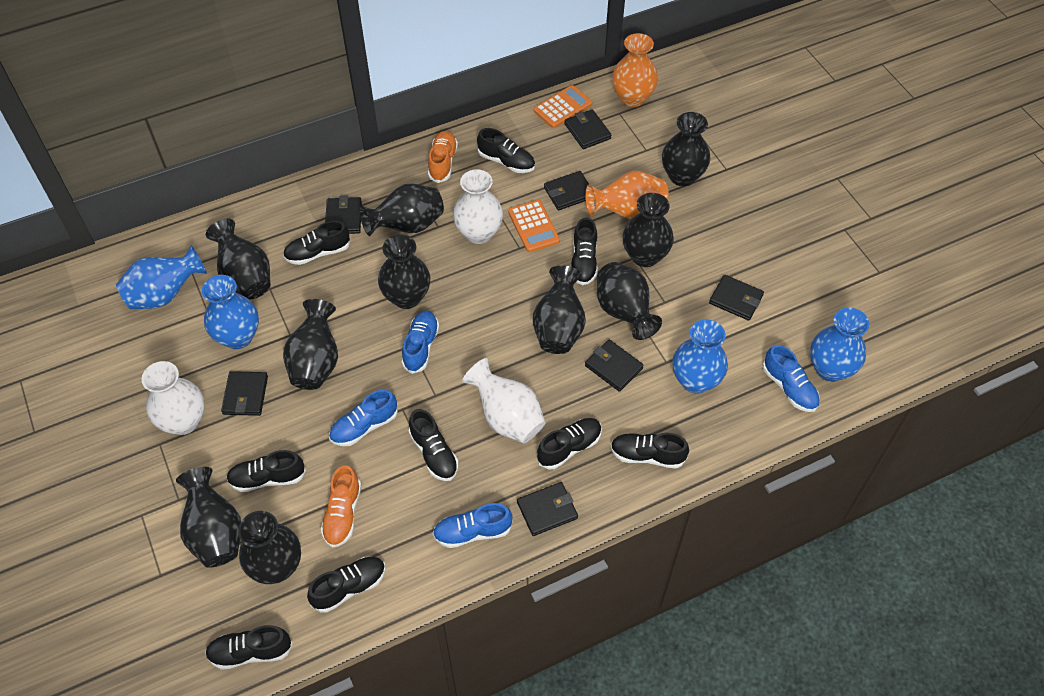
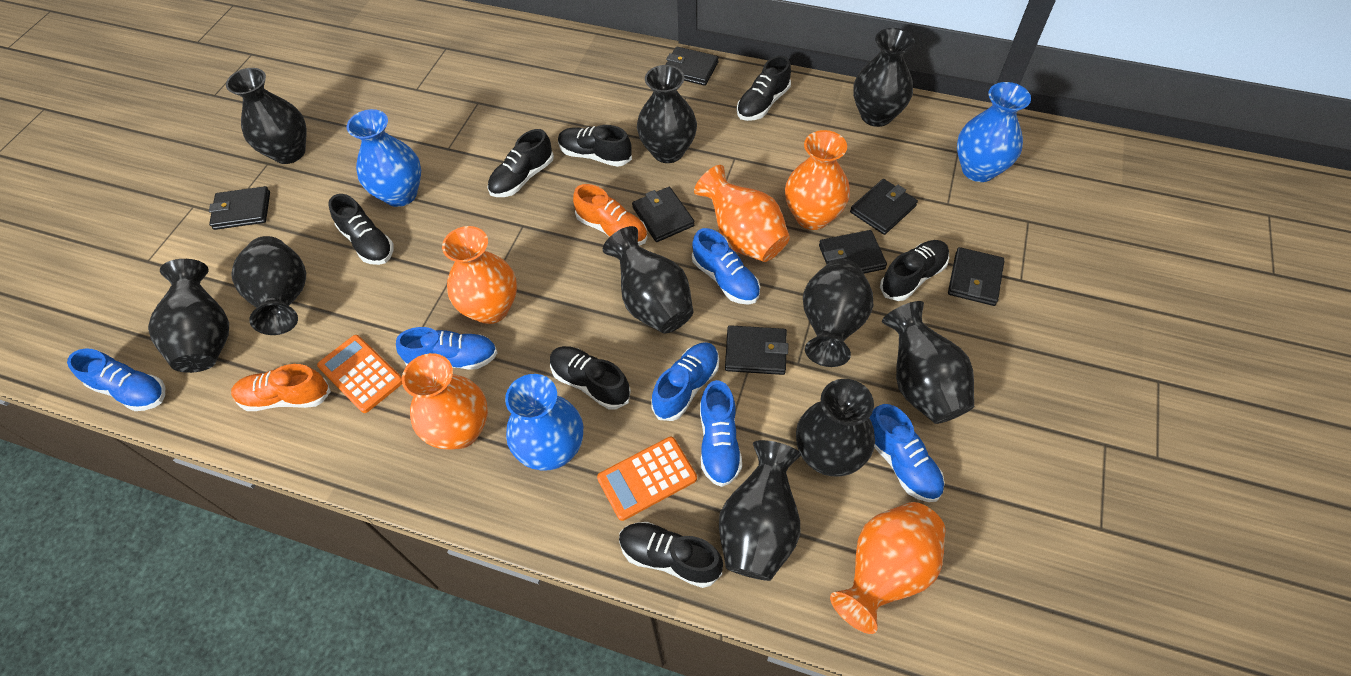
black shoe: [205,625,292,670] [226,450,306,492] [283,221,351,265] [307,557,386,613] [409,409,459,481] [477,128,535,173] [537,418,602,469] [570,218,598,285] [610,433,689,469] = 9 -> [328,194,394,265] [488,129,554,197] [550,346,631,410] [558,125,632,167] [619,522,723,588] [737,56,791,121] [880,240,949,301] = 7
blue shoe: [329,390,398,446] [402,311,439,374] [433,503,513,548] [763,345,820,412] = 4 -> [67,348,165,411] [396,327,497,370] [651,342,719,421] [692,228,760,305] [700,380,742,487] [869,404,945,502] = 6
blue vase: [116,245,207,309] [202,275,259,349] [672,319,728,394] [810,308,870,382] = 4 -> [347,109,421,207] [505,374,583,471] [957,82,1031,182] = 3
orange vase: [585,171,669,220] [612,33,658,107] = 2 -> [402,353,488,450] [442,226,517,324] [694,165,790,262] [785,130,850,230] [830,502,945,634] = 5
white vase: [142,361,205,435] [453,169,503,244] [462,358,546,443] = 3 -> none = 0

